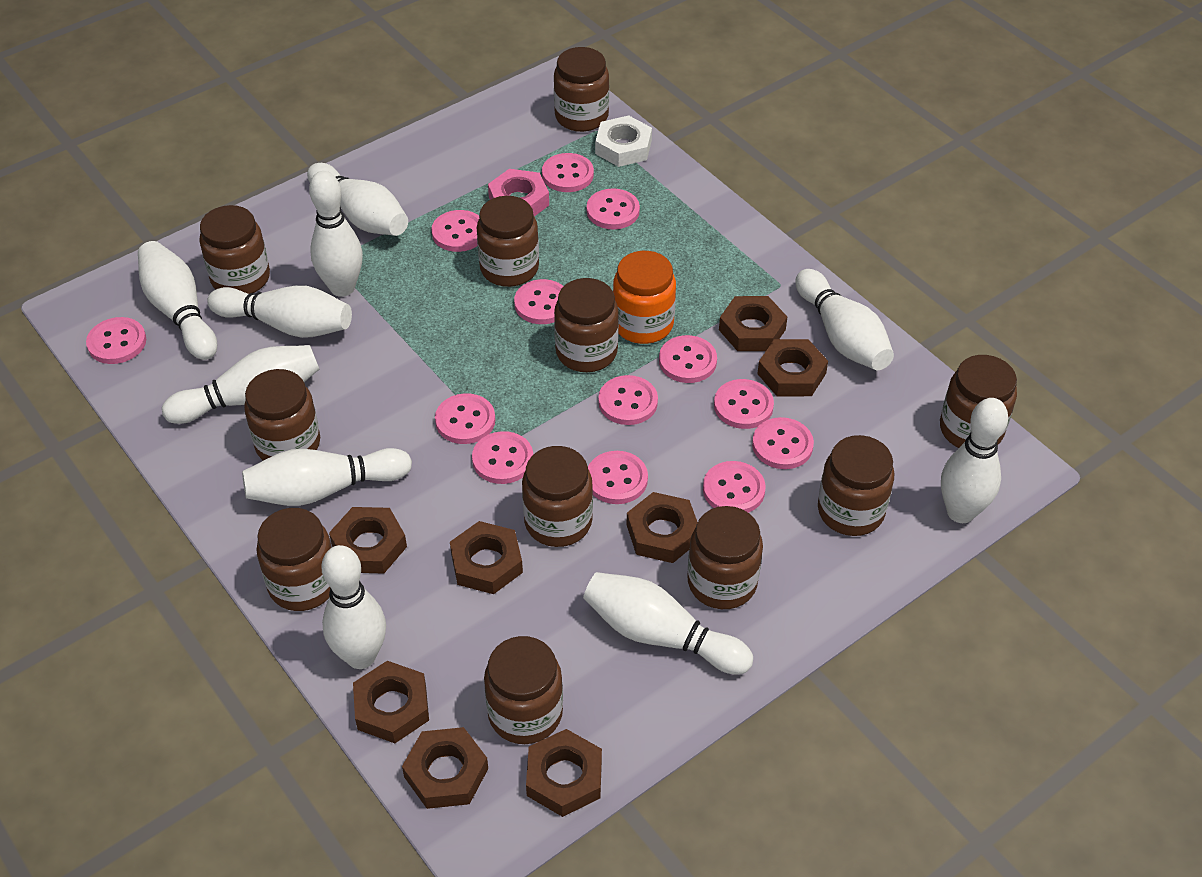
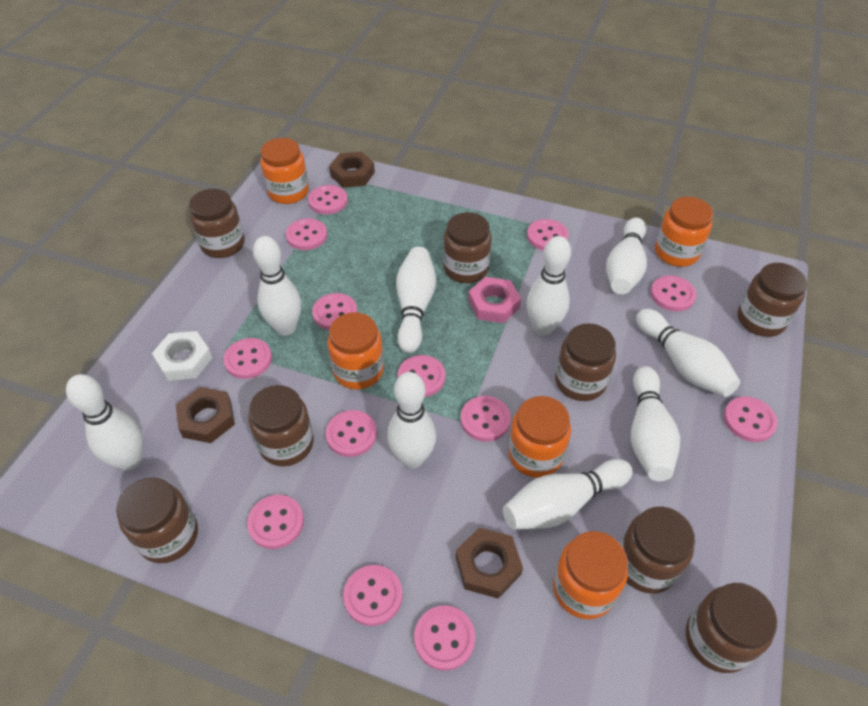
brown jar: [199,205,270,294] [244,369,320,461] [256,508,332,611] [477,196,539,287] [484,636,563,744] [522,446,593,547] [554,47,609,132] [554,278,619,372] [687,506,763,609] [818,435,894,536] [940,355,1017,448] = 11 -> [116,478,198,563] [189,189,245,258] [249,385,314,466] [443,212,492,283] [555,323,616,401] [620,507,695,594] [686,583,777,673] [737,263,807,337] = 8
brown nut: [329,507,407,573] [353,661,429,743] [402,727,488,809] [450,521,523,594] [526,729,602,817] [627,492,698,563] [719,296,787,351] [757,339,828,396] = 8 -> [176,387,235,443] [329,152,375,188] [456,528,523,598] = 3
orange jar: [613,251,676,344] = 1 -> [260,138,309,204] [327,312,384,389] [508,396,571,478] [553,531,628,619] [655,197,713,267] = 5
white bowling pin: [138,241,217,360] [162,345,320,424] [207,285,352,338] [242,448,412,506] [307,163,408,236] [309,171,363,297] [321,545,386,669] [583,572,753,674] [795,269,894,370] [941,398,1008,523] = 10 -> [66,374,142,471] [253,236,301,336] [387,372,436,468] [396,247,436,353] [503,459,633,530] [526,236,571,336] [606,218,647,294] [631,366,680,481] [636,309,740,397] = 9

